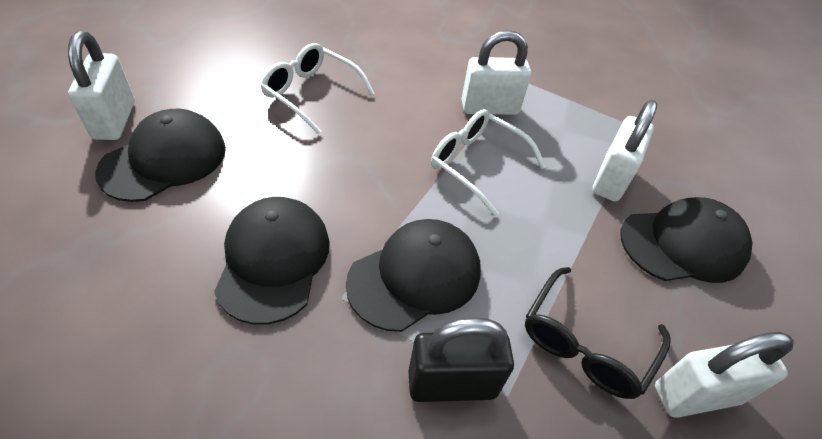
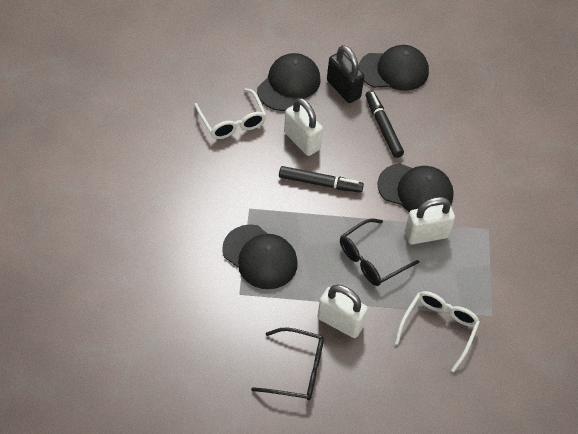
black glasses: [525,267,671,399] = 1 -> [251,327,324,400] [340,218,419,286] = 2
black marker: none = 0 -> [279,166,364,193] [366,90,404,158] = 2
white padlock: [68,31,135,140] [462,30,531,115] [593,100,657,201] [655,332,794,418] = 4 -> [284,98,323,156] [317,285,368,338] [405,197,455,245] = 3

